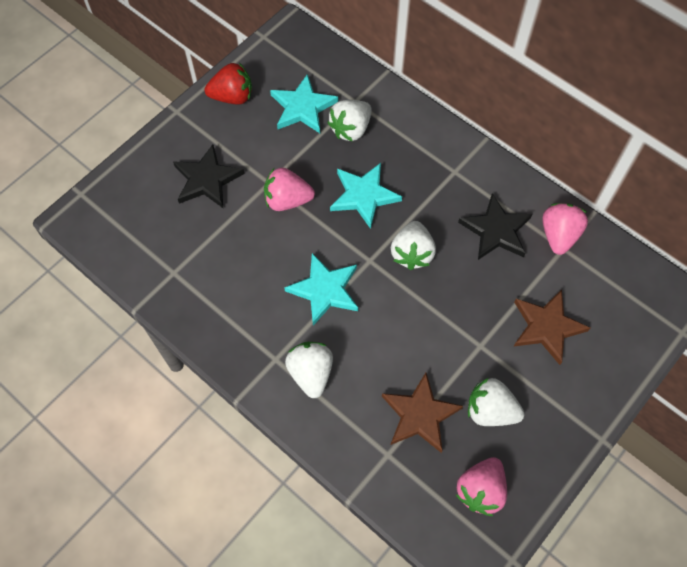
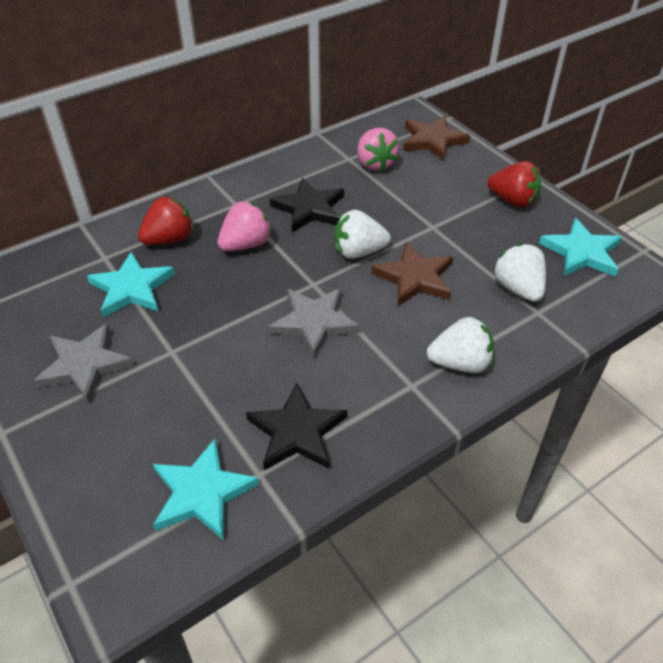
grey star: none = 0 -> [33,323,134,403] [268,288,360,358] = 2
pink strawberry: [264,168,315,211] [456,457,507,516] [543,203,588,255] = 3 -> [218,201,272,251] [357,128,399,172] = 2
red strawberry: [205,63,252,105] = 1 -> [138,196,194,245] [488,161,541,207] = 2
white strawberry: [285,342,333,398] [327,100,372,142] [391,221,436,270] [468,378,524,426] = 4 -> [335,210,391,259] [427,317,494,373] [493,243,546,302] = 3

